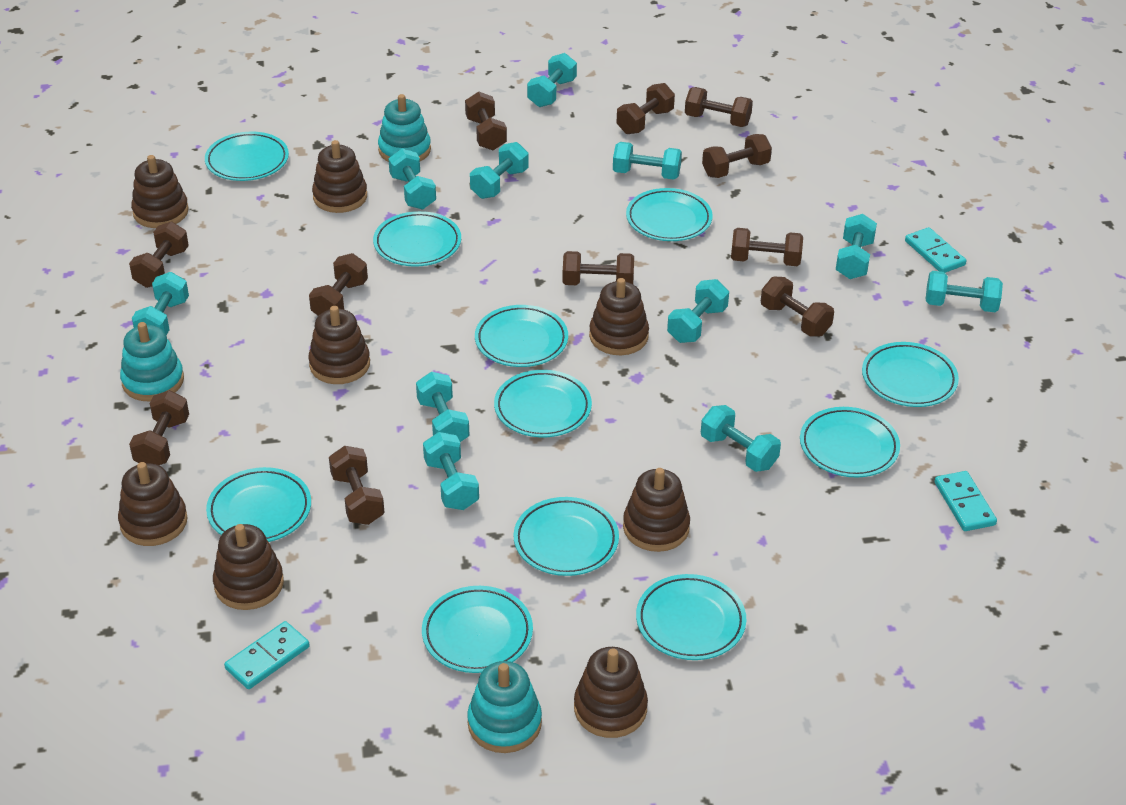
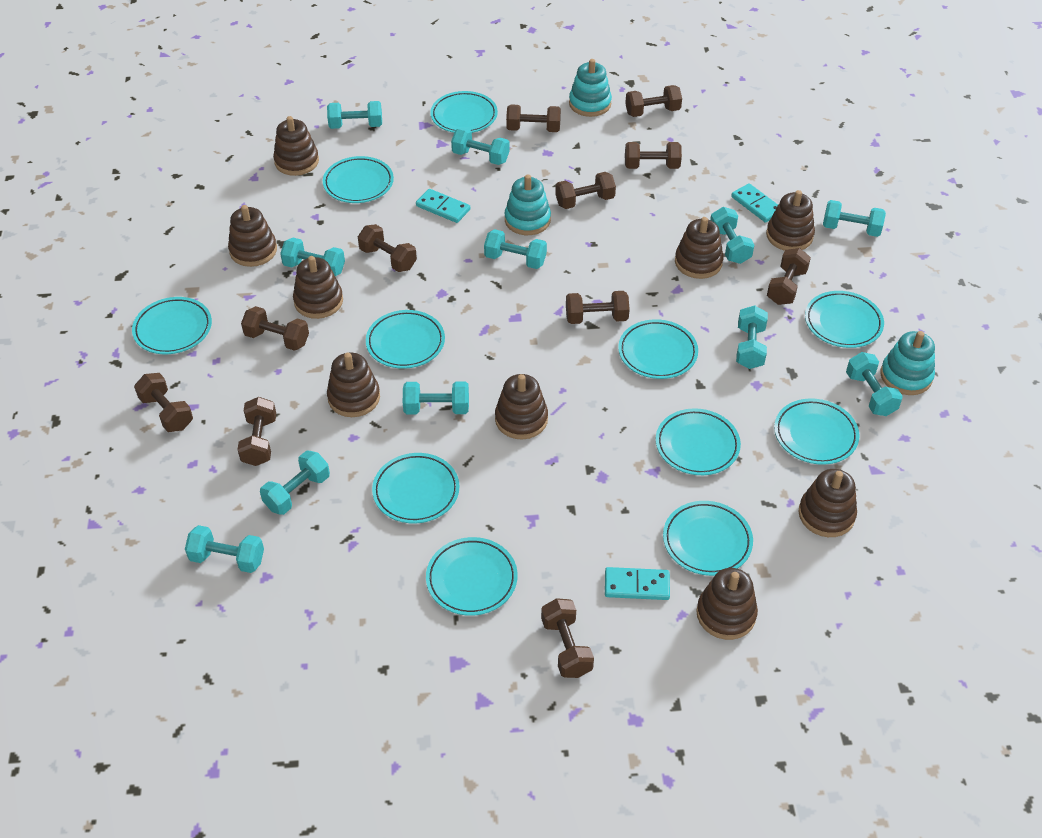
brown stacking toy: [118,462,188,546] [131,155,189,228] [213,524,284,610] [308,306,370,384] [312,140,367,213] [574,647,648,738] [589,278,649,355] [623,468,690,552] = 8 -> [228,205,277,267] [273,116,319,176] [293,256,343,319] [327,353,380,417] [495,374,548,440] [675,217,724,279] [696,568,758,640] [766,190,815,251] [798,469,857,537] = 9

